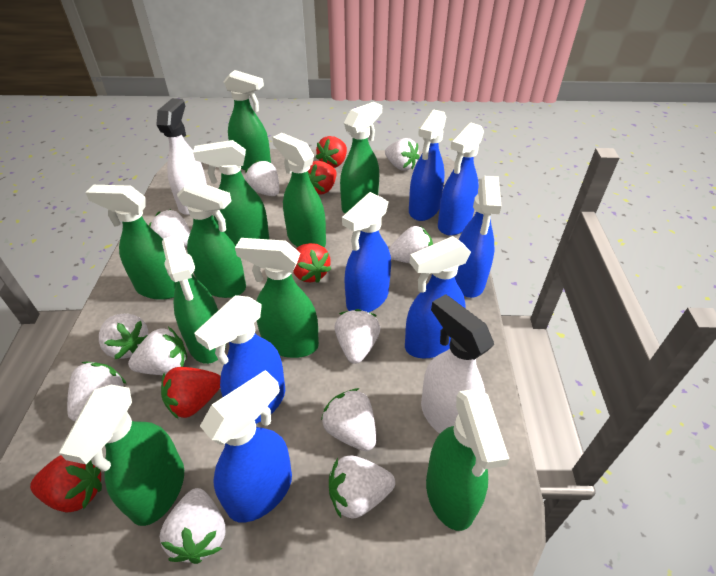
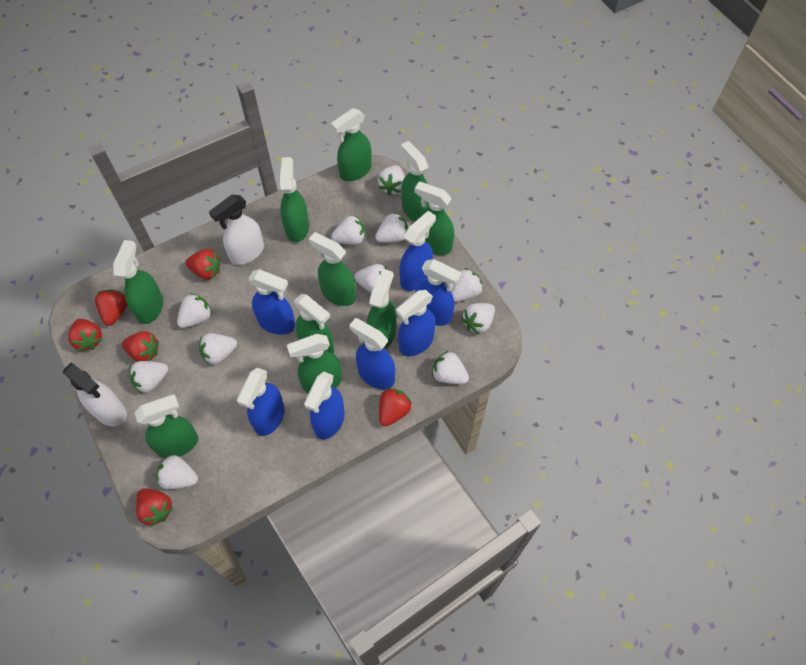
red strawberry: [30,455,102,513] [161,367,221,419] [293,243,331,283] [308,161,337,195] [316,136,347,168] = 5 -> [68,319,102,351] [95,290,127,326] [122,331,159,362] [136,488,174,527] [186,249,221,279] [379,388,412,426] = 6

